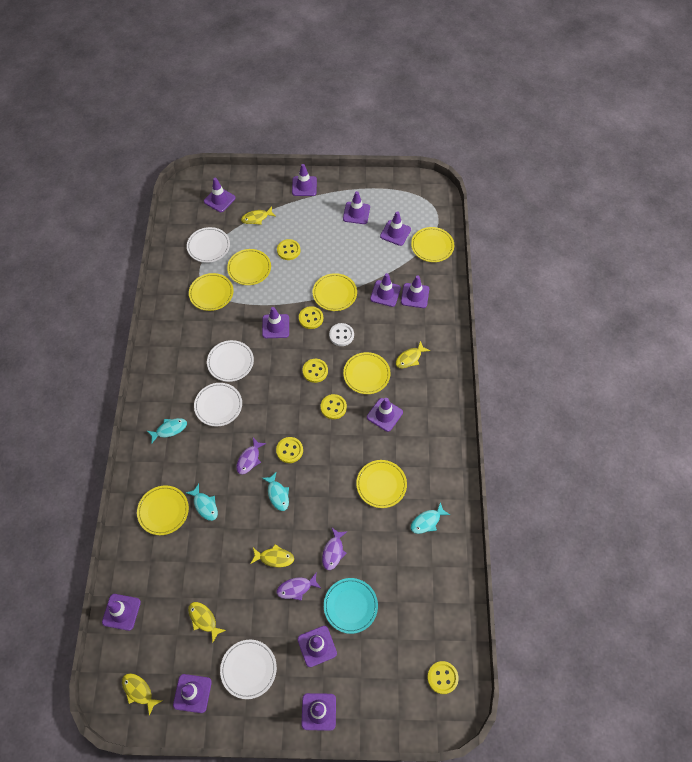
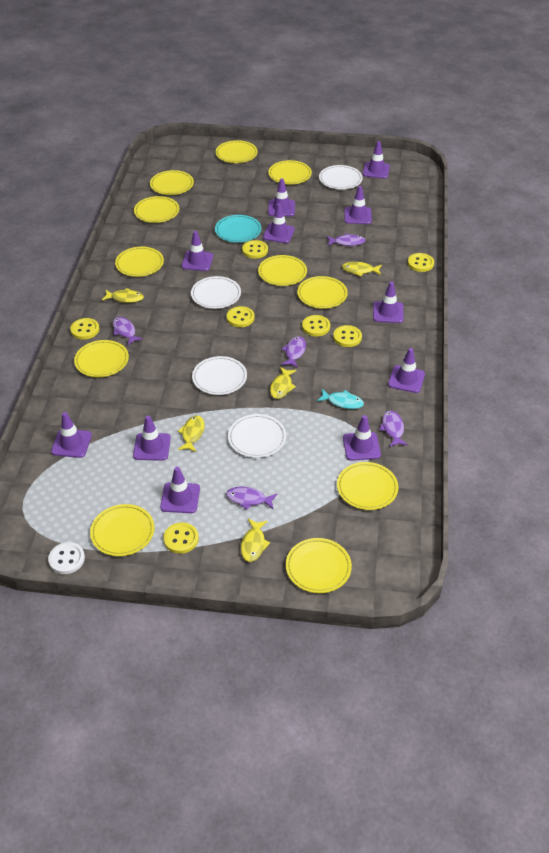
purple fish: [236,438,267,475] [277,573,321,601] [322,527,347,570] = 3 -> [113,317,143,345] [226,487,277,510] [281,336,306,368] [327,233,365,246] [379,411,408,447] = 5
purple traffic cone: [102,594,141,631] [173,674,212,713] [204,178,235,212] [262,307,289,338] [292,164,317,196] [297,626,337,667] [301,693,336,731] [343,191,370,224] [367,398,403,432] [370,273,401,307] [380,211,411,246] [401,276,429,308] = 12 -> [51,412,92,458] [133,416,171,461] [160,467,200,513] [182,231,213,271] [263,203,295,243] [268,178,295,216] [343,415,381,461] [345,186,372,224] [363,141,390,179] [373,282,404,323] [388,348,425,393] = 11
turquoise fish: [147,418,187,444] [186,484,218,521] [262,472,289,511] [411,502,450,534] = 4 -> [317,389,364,409] = 1
yellow button: [276,437,303,463] [277,239,300,260] [299,306,323,329] [302,359,328,383] [321,394,347,419] [427,661,459,694] = 6 -> [70,318,99,340] [163,523,199,554] [227,306,255,327] [242,240,268,259] [302,315,330,336] [333,325,362,347] [408,253,434,272] = 7
yellow plate: [137,485,189,535] [189,273,233,311] [227,249,271,285] [313,273,357,311] [343,352,390,394] [356,460,407,508] [411,227,454,262] = 7 -> [74,340,129,377] [90,504,155,556] [115,247,164,277] [134,196,179,223] [150,170,194,195] [215,140,258,163] [258,255,307,286] [268,160,312,185] [286,538,352,593] [297,276,348,309] [337,462,398,510] = 11

